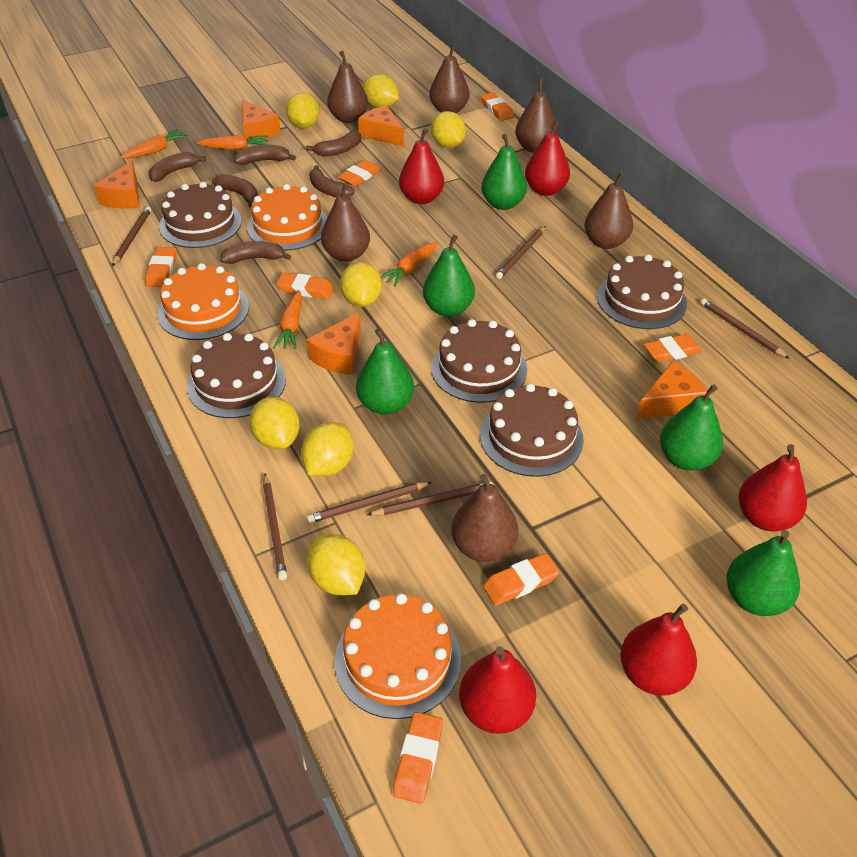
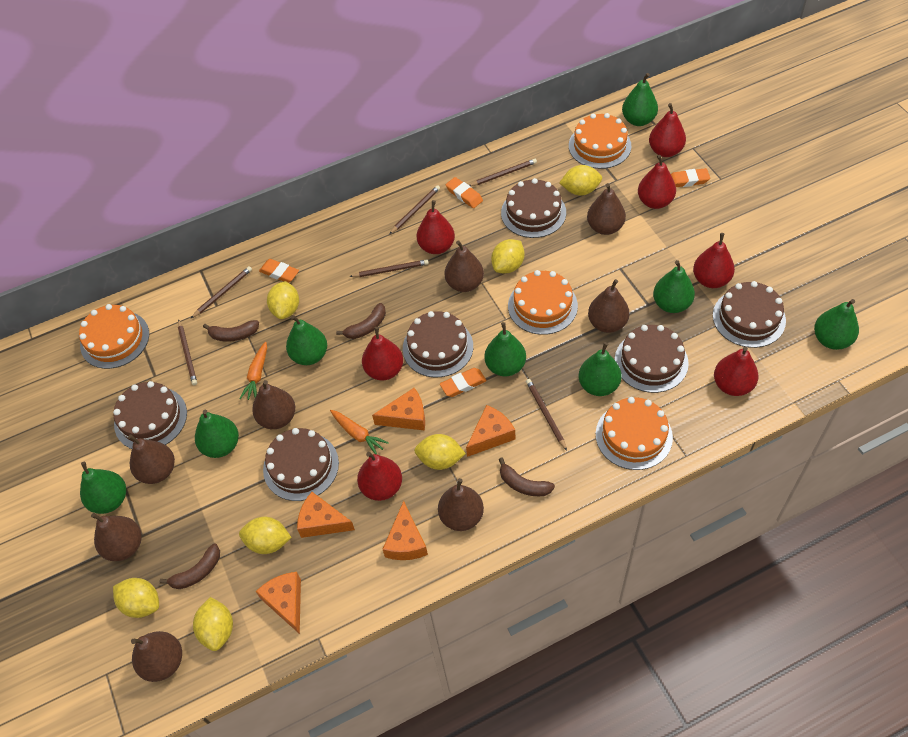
brown banana: [149,152,206,182] [212,174,258,208] [220,241,291,264] [234,145,296,165] [306,130,361,157] [309,165,355,198] = 6 -> [159,543,220,589] [203,320,259,342] [336,303,386,339] [498,457,555,496] = 4
brown cake: [159,182,242,248] [187,333,286,418] [431,319,527,403] [480,384,584,477] [597,254,687,329] = 5 -> [113,381,187,449] [263,428,339,501] [403,311,473,378] [501,178,566,238] [615,325,689,393] [713,281,786,348] = 6
brown pear: [321,183,370,262] [327,51,368,123] [429,44,469,113] [451,474,518,562] [515,79,558,153] [584,171,633,249] = 6 -> [91,513,142,561] [128,435,175,484] [131,631,182,682] [252,380,295,429] [438,478,484,531] [445,241,484,292] [587,183,626,235] [588,279,630,333] = 8
green pear: [356,328,414,415] [423,235,475,317] [481,134,527,210] [660,384,723,471] [727,530,800,616] = 5 -> [80,462,126,514] [195,410,239,458] [286,315,327,365] [484,322,526,376] [579,342,622,396] [622,73,658,126] [653,260,695,313] [814,299,859,350] = 8
orange cake: [157,263,249,340] [247,184,327,250] [335,593,461,719] = 3 -> [79,304,149,369] [508,270,578,335] [569,113,631,169] [596,397,673,470] = 4
orange carrot: [120,129,188,159] [196,135,269,150] [273,290,302,349] [380,242,438,287] = 4 -> [239,342,267,400] [330,410,389,454] = 2
orange eraser: [145,247,177,287] [276,272,334,299] [338,160,381,186] [393,712,443,804] [481,92,514,121] [483,553,559,605] [644,334,703,362] = 7 -> [259,259,299,283] [440,368,486,397] [446,177,483,208] [671,168,710,187] = 4
red pear: [399,128,444,204] [459,646,536,734] [525,120,570,196] [620,603,697,696] [739,444,807,531] = 5 -> [357,452,402,501] [362,327,403,380] [417,200,455,254] [638,155,676,209] [649,103,686,157] [693,233,735,288] [714,347,759,396] = 7

